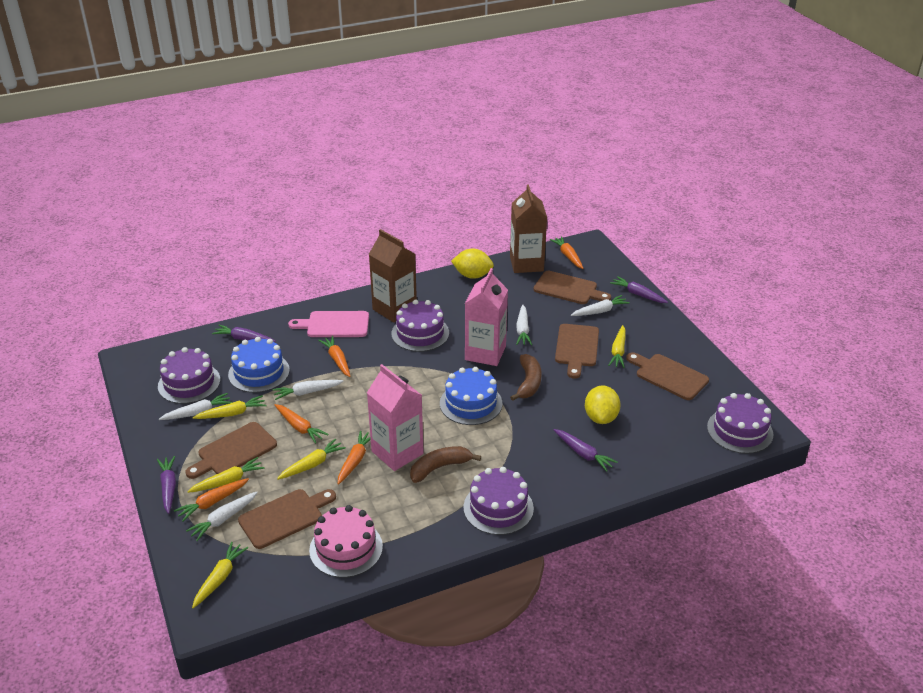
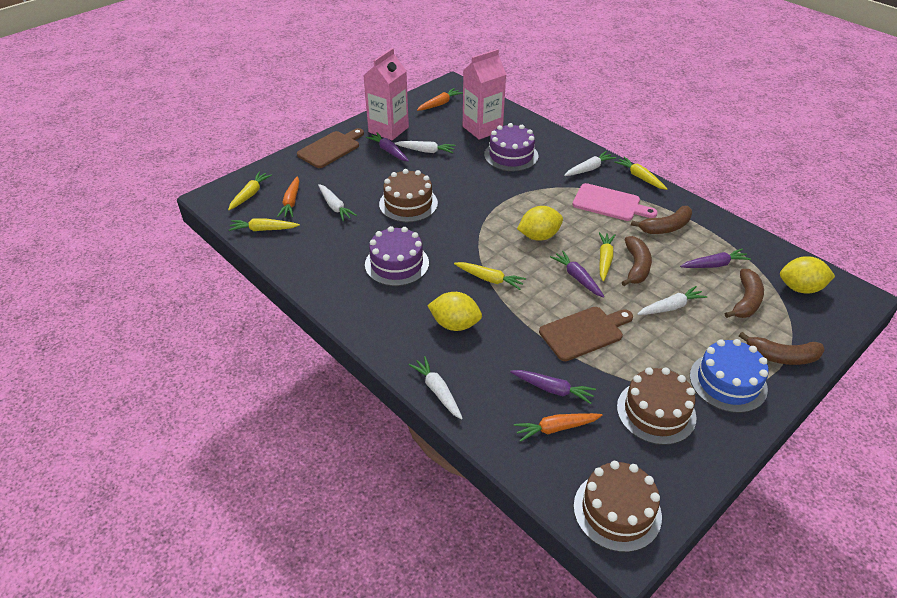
blue cake: [228,337,290,393] [440,367,502,425] = 2 -> [690,339,769,413] = 1
brown banana: [410,446,481,483] [510,354,542,401] = 2 -> [622,236,652,286] [631,206,692,234] [725,269,764,318] [739,332,825,365] = 4
brown cake: none = 0 -> [379,169,438,222] [574,461,662,552] [617,367,697,445] = 3
brown carton: [369,229,417,323] [510,184,547,273] = 2 -> none = 0
brown cutting board: [185,422,277,479] [238,489,336,549] [534,271,611,304] [555,324,599,378] [626,352,709,400] = 5 -> [297,128,364,168] [539,307,633,361] = 2
orange carrot: [174,478,249,522] [275,404,329,444] [318,336,351,377] [338,431,371,484] [550,236,583,269] = 5 -> [277,176,299,217] [417,88,463,111] [514,413,603,442] = 3
pink cake: [309,505,383,578] = 1 -> none = 0
purple cake: [158,347,220,404] [391,299,449,352] [464,467,534,535] [707,393,773,454] = 4 -> [365,226,429,286] [484,123,538,171] = 2
yellow lemon: [451,248,494,279] [585,386,621,424] = 2 -> [427,292,482,331] [517,206,563,241] [780,256,835,294] = 3

